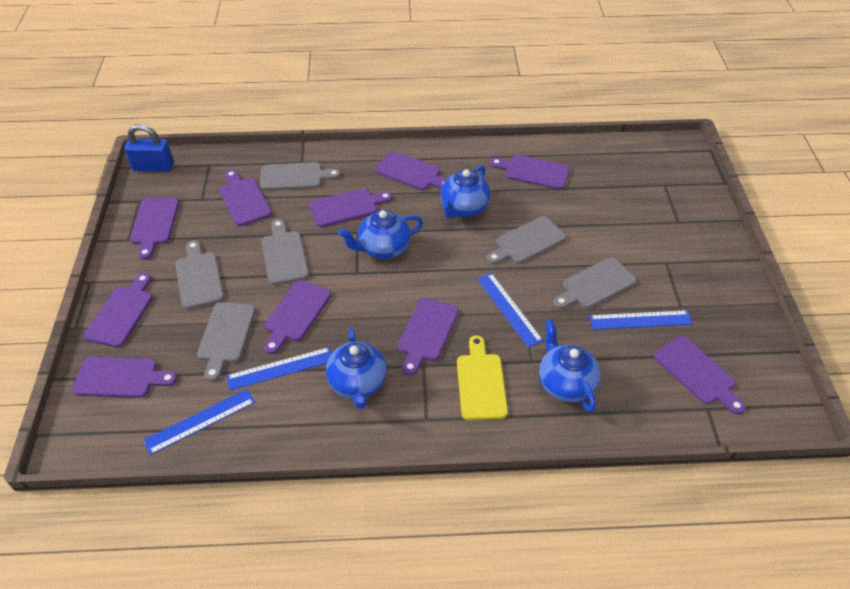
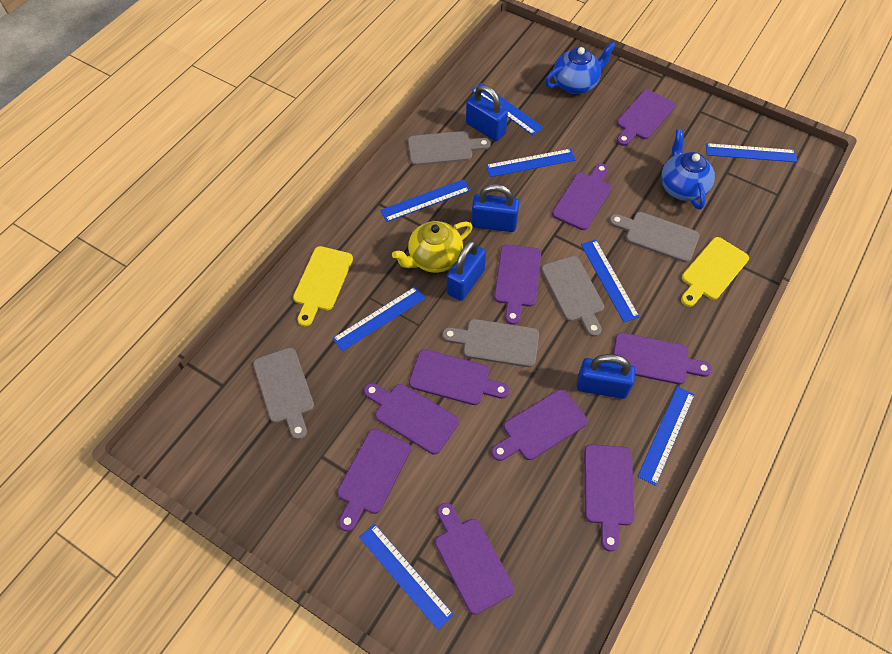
blue padlock: [124,124,174,172] = 1 -> [447,240,486,301] [466,85,508,141] [471,184,519,232] [577,354,635,399] = 4
blue ruler: [143,389,255,455] [226,347,332,390] [477,273,543,348] [589,310,692,330] = 4 -> [332,286,425,351] [359,524,454,630] [380,179,471,222] [472,83,543,135] [486,149,576,177] [581,240,639,322] [637,386,695,486] [706,143,797,162] = 8
blue teapot: [326,328,387,409] [338,210,423,259] [440,165,491,219] [539,319,601,412] = 4 -> [545,41,616,94] [661,129,715,210] = 2
grey cutting board: [175,240,224,309] [197,302,256,381] [260,162,341,190] [262,219,309,285] [487,216,566,264] [553,257,637,309] = 6 -> [253,347,314,440] [408,131,491,166] [442,319,539,367] [541,256,604,337] [609,212,699,263] = 5
yellow cutting board: [457,335,508,420] = 1 -> [293,246,353,326] [681,237,749,307] = 2
yellow teapot: none = 0 -> [392,221,473,273] = 1

